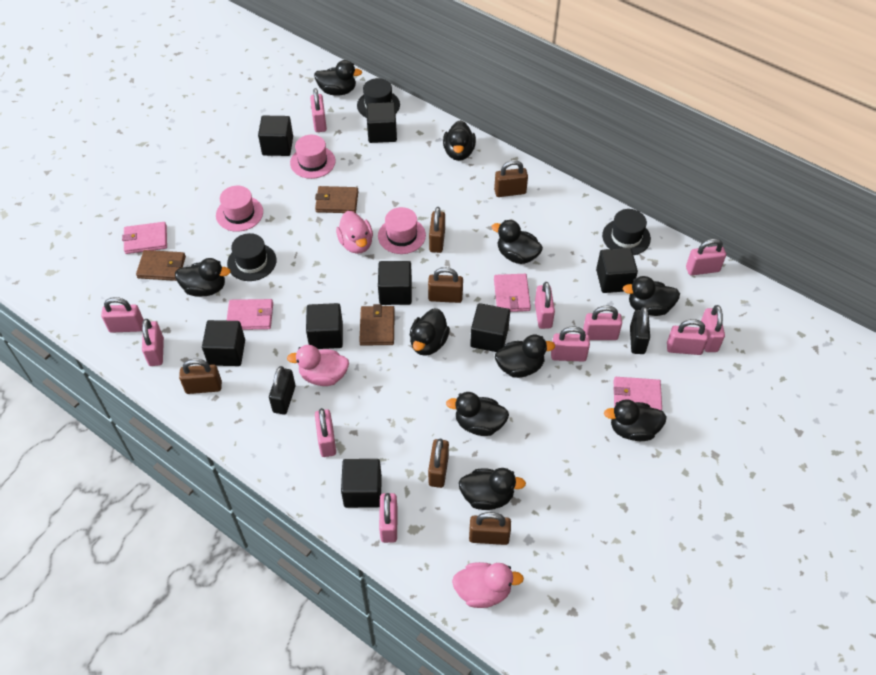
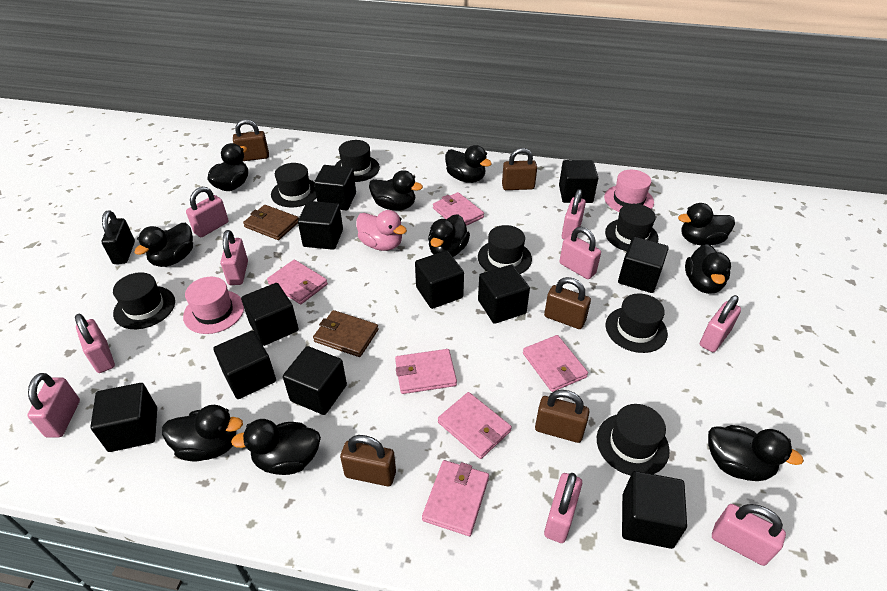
black cube: [202,320,245,366] [258,116,293,156] [306,303,343,349] [341,459,382,508] [366,102,397,143] [378,261,412,305] [470,303,510,352] [596,248,638,293] = 8 -> [90,383,157,452] [213,330,276,399] [241,283,298,346] [283,346,347,415] [298,201,343,250] [314,165,356,210] [415,250,464,309] [478,265,530,324] [559,160,598,203] [618,237,669,293] [622,471,687,549] = 11
black hat: [227,233,276,281] [357,78,400,118] [602,209,651,255] = 3 -> [113,272,175,329] [271,163,317,207] [335,140,380,182] [478,225,532,274] [597,404,670,476] [605,204,659,251] [605,293,668,353] = 7
black padlock: [269,366,295,415] [630,307,650,354] = 2 -> [102,210,135,264] = 1
brown padlock: [179,359,222,394] [428,267,463,303] [428,438,449,488] [429,207,445,253] [469,512,511,545] [494,160,528,197] = 6 -> [233,119,269,161] [340,435,396,487] [502,148,537,190] [535,390,589,443] [544,277,591,329] = 5
brown wallet: [136,250,186,281] [315,186,358,213] [359,304,395,346] = 3 -> [243,205,299,240] [313,310,379,357] = 2
pink duck: [287,345,349,386] [336,211,373,254] [452,562,524,608] = 3 -> [356,210,407,251] = 1
pink hat: [216,186,263,232] [290,135,335,179] [378,207,426,254] = 3 -> [183,277,244,334] [604,170,654,212] = 2
pink padlock: [101,297,144,333] [142,319,164,366] [310,88,327,132] [315,408,336,457] [379,493,398,543] [535,282,555,329] [551,326,590,362] [583,306,622,340] [667,319,708,355] [686,239,726,276] [701,305,725,352] = 11 -> [27,373,80,438] [75,314,115,373] [186,187,229,237] [220,230,248,285] [544,473,582,543] [559,227,601,279] [562,189,586,239] [700,295,741,352] [712,504,786,566] = 9
pink wallet: [122,222,167,254] [226,299,273,330] [494,274,531,312] [614,377,662,411] = 4 -> [267,260,328,305] [395,349,457,394] [422,460,489,536] [433,192,484,226] [438,392,512,459] [523,335,588,392] = 6

